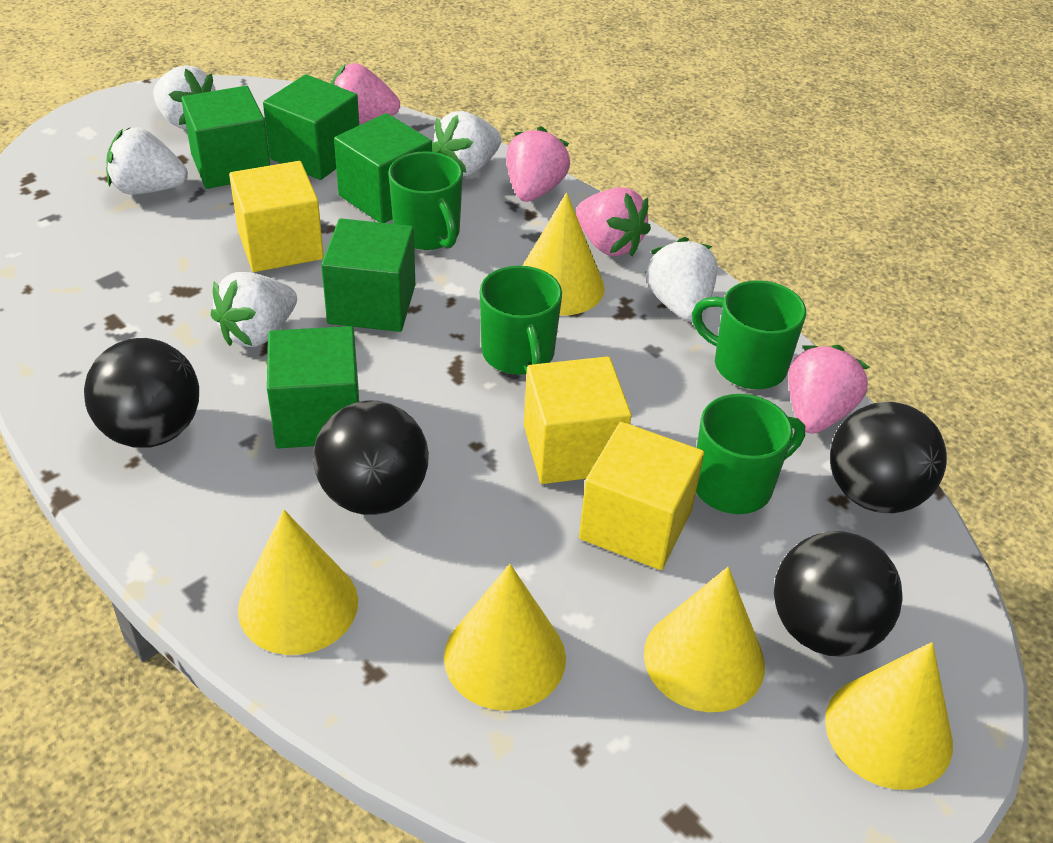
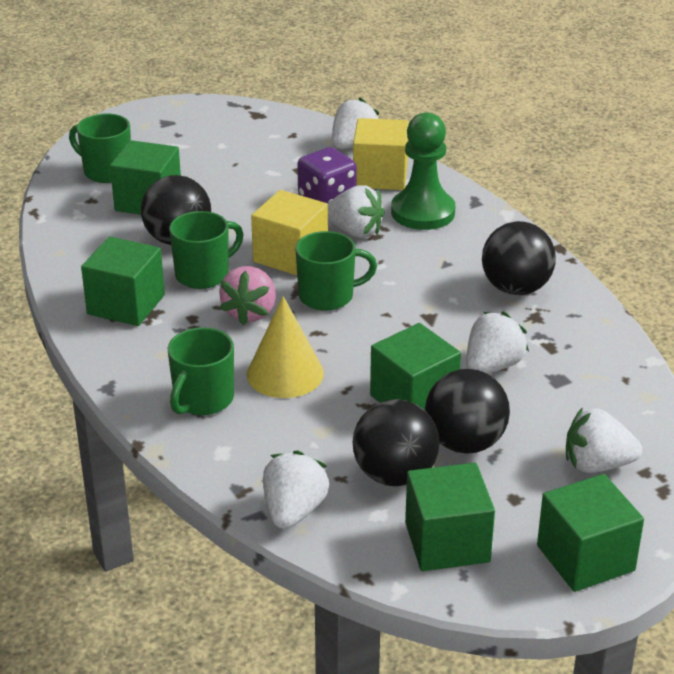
green pawn: none = 0 -> [391,112,456,230] = 1
pink strawberry: [330,63,400,125] [506,126,570,202] [576,187,651,256] [789,345,870,434] = 4 -> [219,266,276,325] = 1
purple dice: none = 0 -> [297,147,357,204] = 1
yellow cone: [238,510,358,655] [444,564,566,711] [523,193,605,316] [644,567,765,712] [825,642,953,790] = 5 -> [247,296,324,398] = 1
yellow cube: [229,161,324,272] [524,356,631,484] [579,422,704,570] = 3 -> [251,190,328,275] [353,118,409,190] = 2

